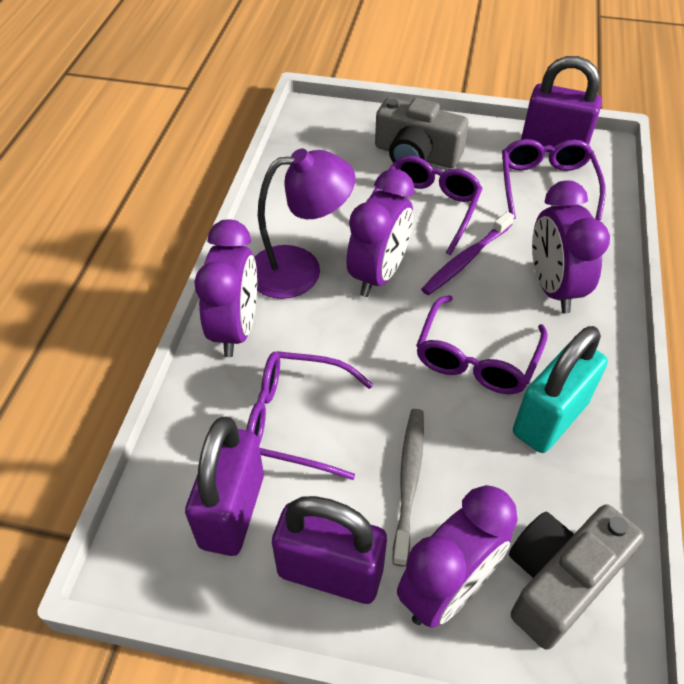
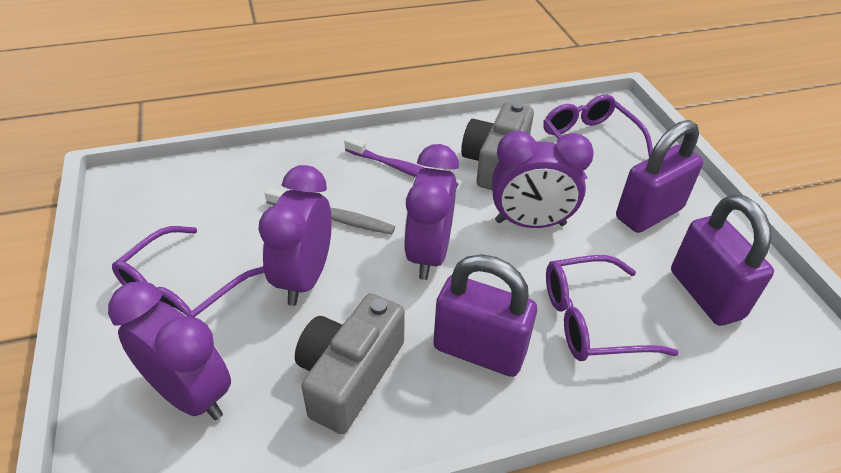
purple glasses: [246,351,373,480] [372,155,483,255] [416,295,548,394] [502,139,606,220] = 4 -> [112,226,264,318] [543,94,653,179] [546,255,679,361] = 3
purple lamp: [254,148,356,299] = 1 -> none = 0
turquoise padlock: [513,326,608,453] = 1 -> none = 0

